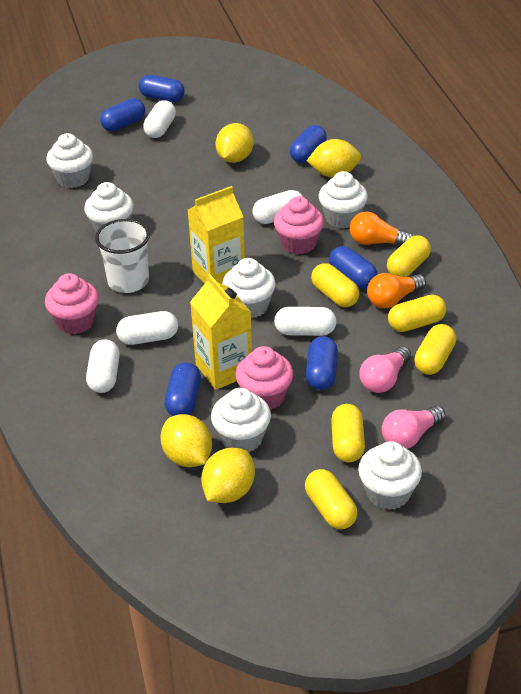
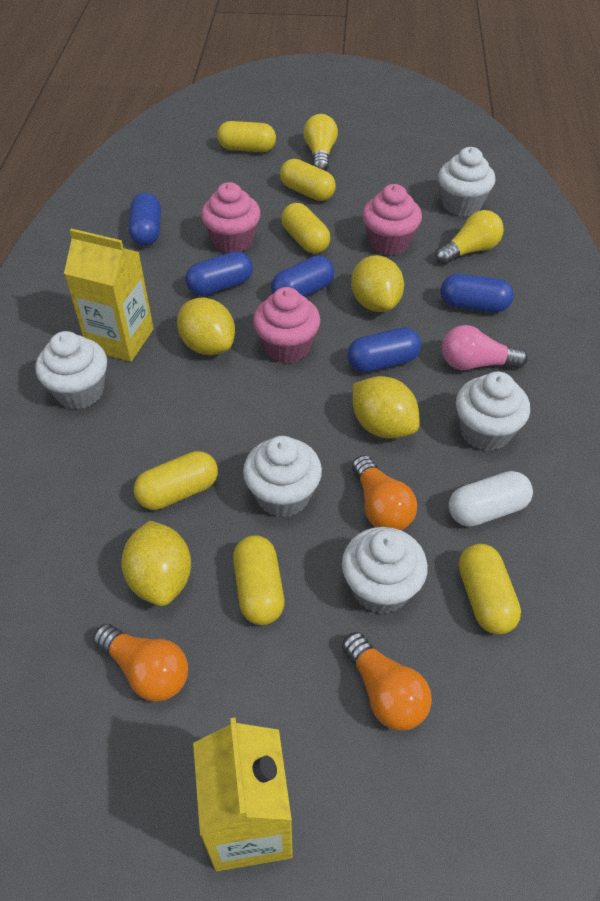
blue capsule: [100,98,145,131] [139,75,185,102] [165,363,201,416] [290,125,327,163] [306,336,338,390] [329,246,378,289] = 6 -> [128,193,161,246] [185,251,253,296] [271,256,335,297] [347,327,421,373] [441,274,514,313] = 5
orange light bulb: [350,212,413,245] [367,273,426,308] = 2 -> [93,624,188,702] [342,632,432,731] [352,455,417,530] = 3
pink light bulb: [359,346,411,393] [382,406,446,449] = 2 -> [442,325,528,370] = 1
white capsule: [86,339,120,393] [116,311,178,345] [143,100,176,138] [253,190,303,224] [274,307,337,336] = 5 -> [449,471,533,527] = 1
white cup: [95,219,150,293] = 1 -> none = 0
white cupcake: [46,133,93,188] [84,182,134,233] [211,388,271,452] [222,258,276,318] [319,171,368,229] [358,441,422,510] = 6 -> [36,331,107,409] [243,436,322,517] [342,527,428,614] [438,147,495,216] [456,372,530,451] = 5
yellow light bulb: none = 0 -> [303,114,338,171] [436,210,503,265] = 2

